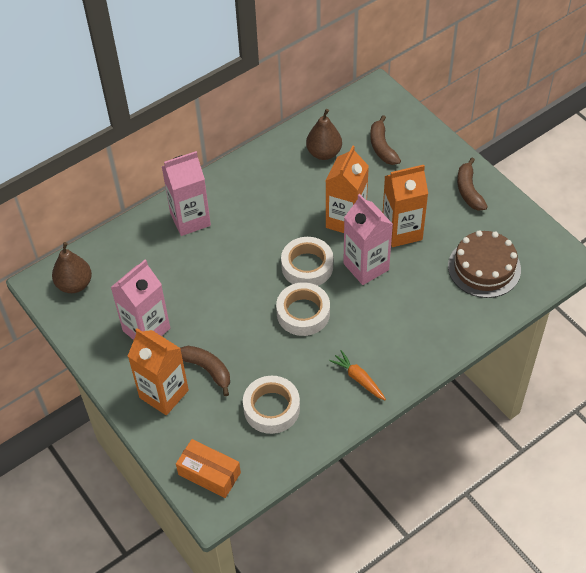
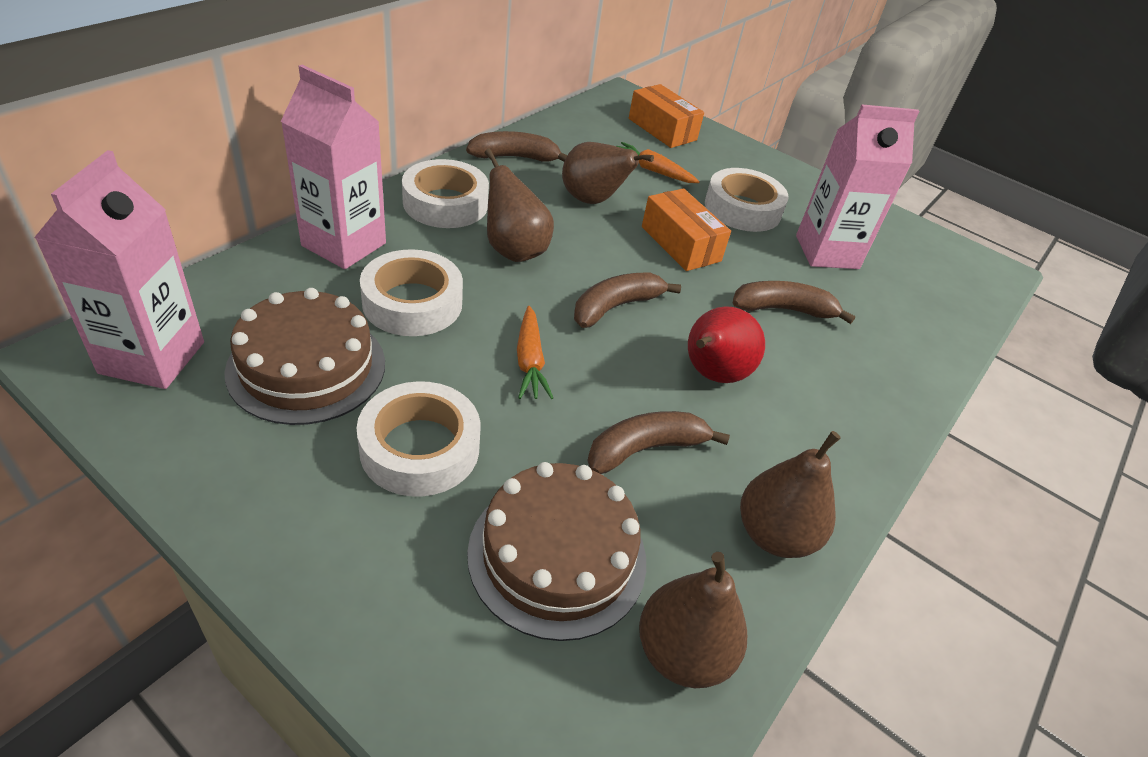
brown banana: [181,346,230,396] [370,115,401,165] [457,158,488,211] = 3 -> [466,131,567,162] [574,272,681,328] [587,411,730,474] [733,281,855,324] = 4
brown cake: [448,231,521,298] = 1 -> [224,288,385,425] [467,462,646,641] = 2
brown pear: [52,242,92,293] [306,109,342,160] = 2 -> [484,148,554,262] [562,142,654,204] [639,552,747,688] [740,431,841,558] = 4
orange box: [176,439,241,498] = 1 -> [629,84,704,148] [642,188,731,271] = 2
orange carrot: [329,350,386,400] = 1 -> [517,306,553,399] [616,142,700,183] = 2
orange carton: [128,328,189,415] [326,145,369,233] [383,165,428,247] = 3 -> none = 0
red pear: none = 0 -> [688,306,765,383] = 1
white tape: [243,376,300,434] [276,282,330,336] [281,237,333,286] = 3 -> [356,381,481,497] [360,249,463,336] [402,159,489,228] [705,168,789,232] = 4

